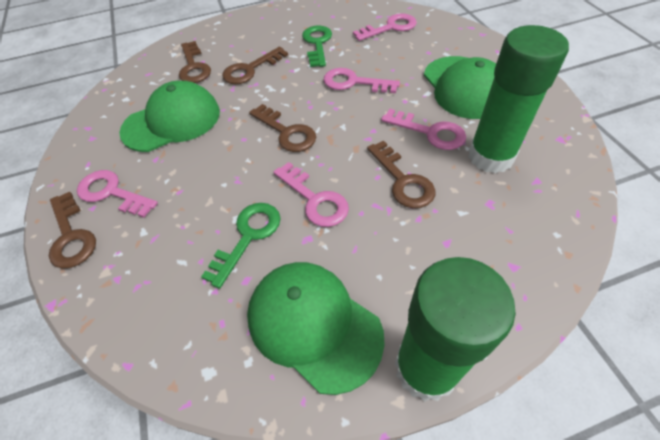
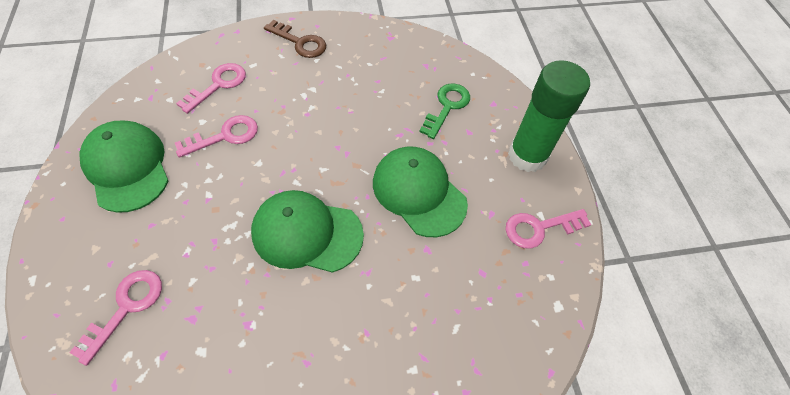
brown key: [49,192,96,269] [179,41,211,83] [222,47,288,84] [249,104,316,152] [367,141,435,208] = 5 -> [264,20,326,58] = 1
green glue stick: [395,257,516,401] [468,25,569,174] = 2 -> [508,60,590,172] = 1
green key: [201,203,281,289] [302,26,332,67] = 2 -> [419,84,470,139] = 1
pink key: [77,170,158,218] [273,162,349,227] [324,68,400,93] [353,13,417,41] [381,109,466,150] = 5 -> [69,270,162,366] [175,115,258,158] [176,63,246,114] [506,209,591,249] = 4

